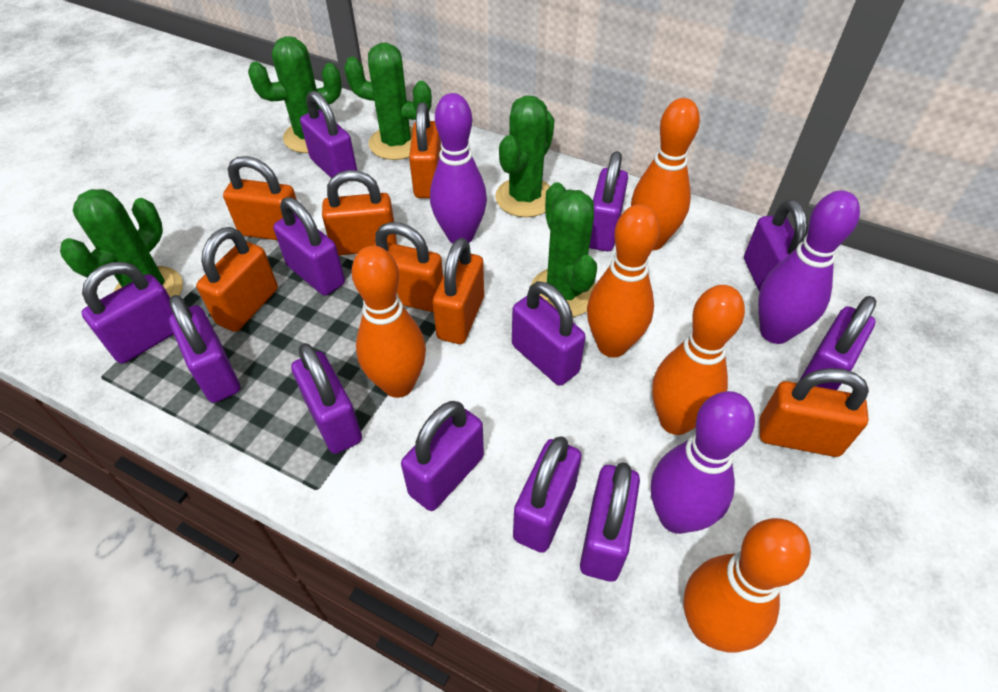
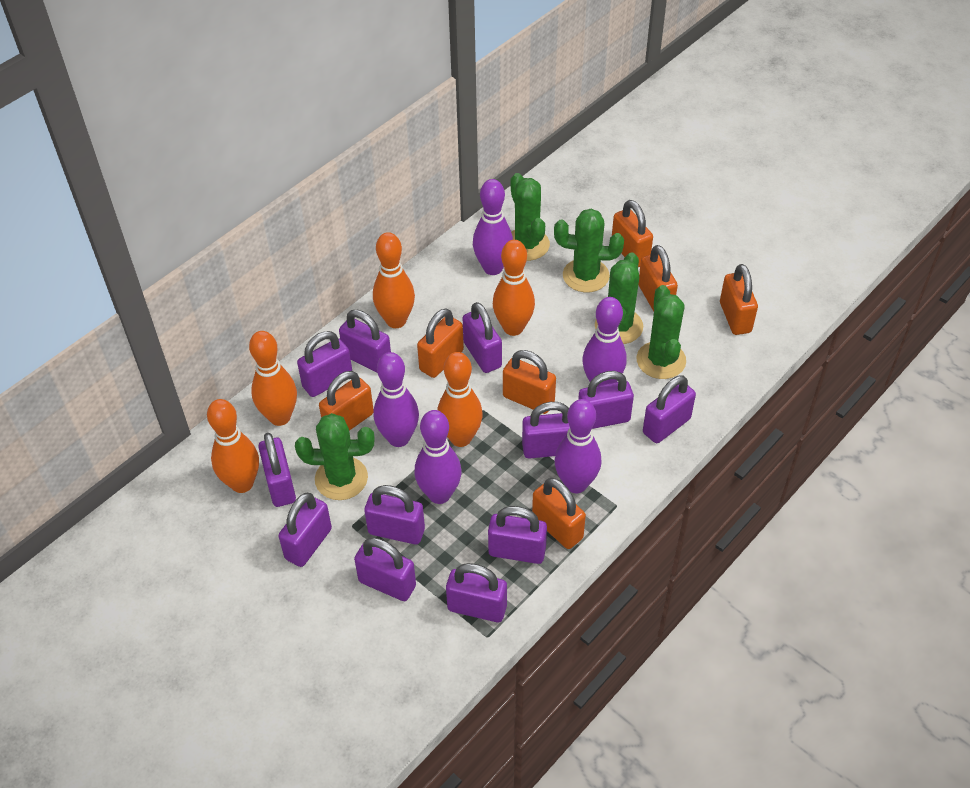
purple bowling pin: [430,93,487,243] [651,391,755,534] [758,191,860,344] = 3 -> [374,352,419,447] [415,410,461,504] [473,179,513,275] [554,399,601,493] [582,297,626,385] = 5

